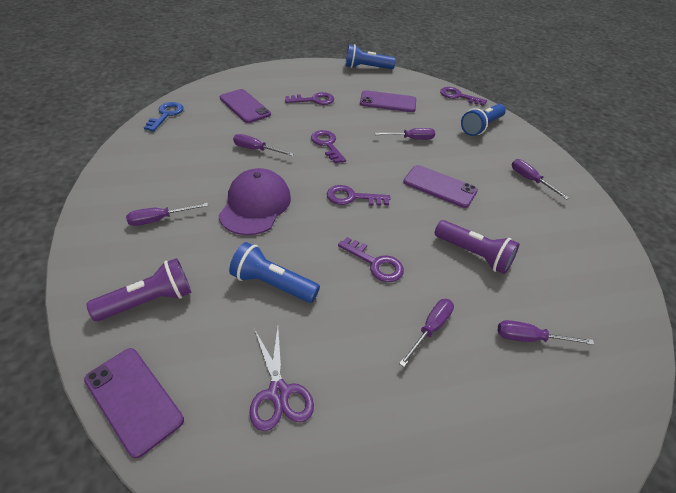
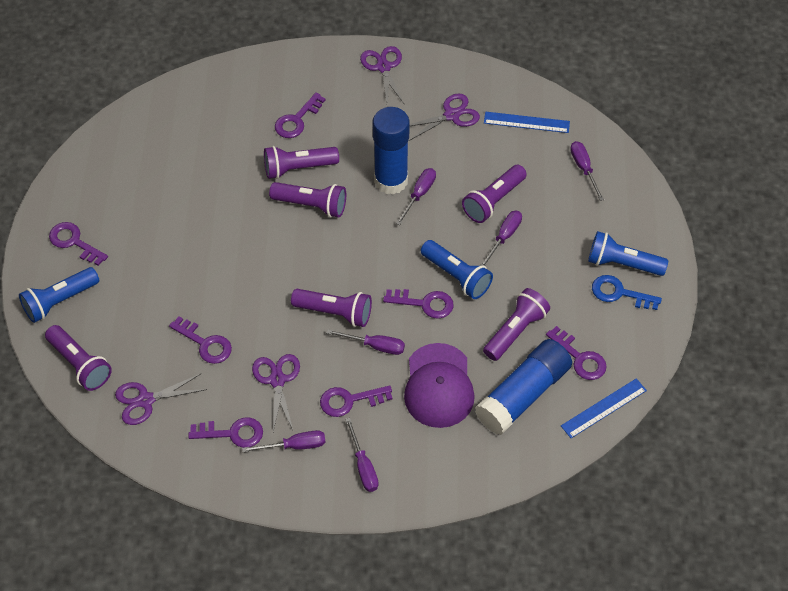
blue glue stick: none = 0 -> [373,107,410,195] [475,339,572,435] = 2
blue ruler: none = 0 -> [484,112,570,133] [561,378,647,438] = 2
purple flashlight: [87,258,191,321] [435,220,520,274] = 2 -> [45,325,112,391] [264,146,339,179] [269,182,346,218] [291,289,372,327] [462,165,527,223] [483,288,550,361] = 6
purple key: [285,92,334,105] [311,130,346,164] [327,185,390,206] [338,237,404,282] [440,87,487,106] = 5 -> [49,222,108,266] [169,317,232,364] [188,417,263,448] [275,92,326,138] [320,385,392,417] [383,289,454,319] [546,326,607,380] = 7
purple phone: [84,348,184,458] [220,89,271,123] [360,90,416,112] [403,165,478,208] = 4 -> none = 0
purple scissors: [249,327,314,431] = 1 -> [115,373,207,425] [252,354,300,432] [360,46,405,105] [409,93,480,141] = 4

